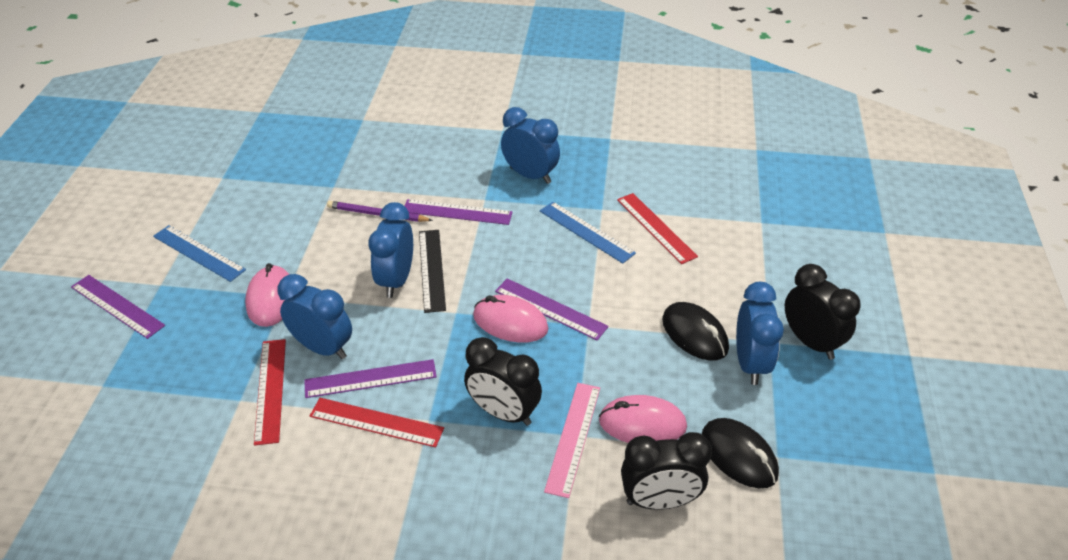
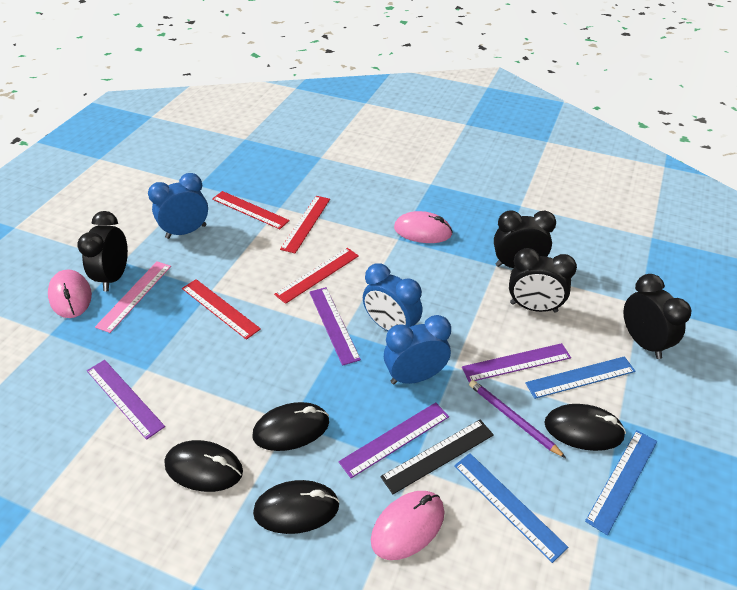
black clock: [464,337,542,426] [621,432,712,510] [785,264,861,360] = 3 -> [77,211,128,291] [494,210,556,268] [509,248,577,313] [623,274,691,359] = 4
black mouse: [662,302,729,361] [702,418,779,488] = 2 -> [164,440,243,492] [253,402,329,451] [253,480,340,534] [544,404,626,451] = 4
blue clock: [278,274,352,359] [368,202,413,298] [501,107,560,184] [736,282,784,385] = 4 -> [148,173,208,239] [363,263,423,331] [384,315,451,384] = 3
blue ruler: [153,225,246,282] [540,202,636,264] = 2 -> [454,453,568,563] [525,356,635,399] [585,430,658,535] = 3
red ruler: [254,339,286,446] [310,398,444,448] [617,193,698,264] = 3 -> [182,279,261,340] [212,191,290,229] [274,248,359,304] [280,196,330,253] = 4

